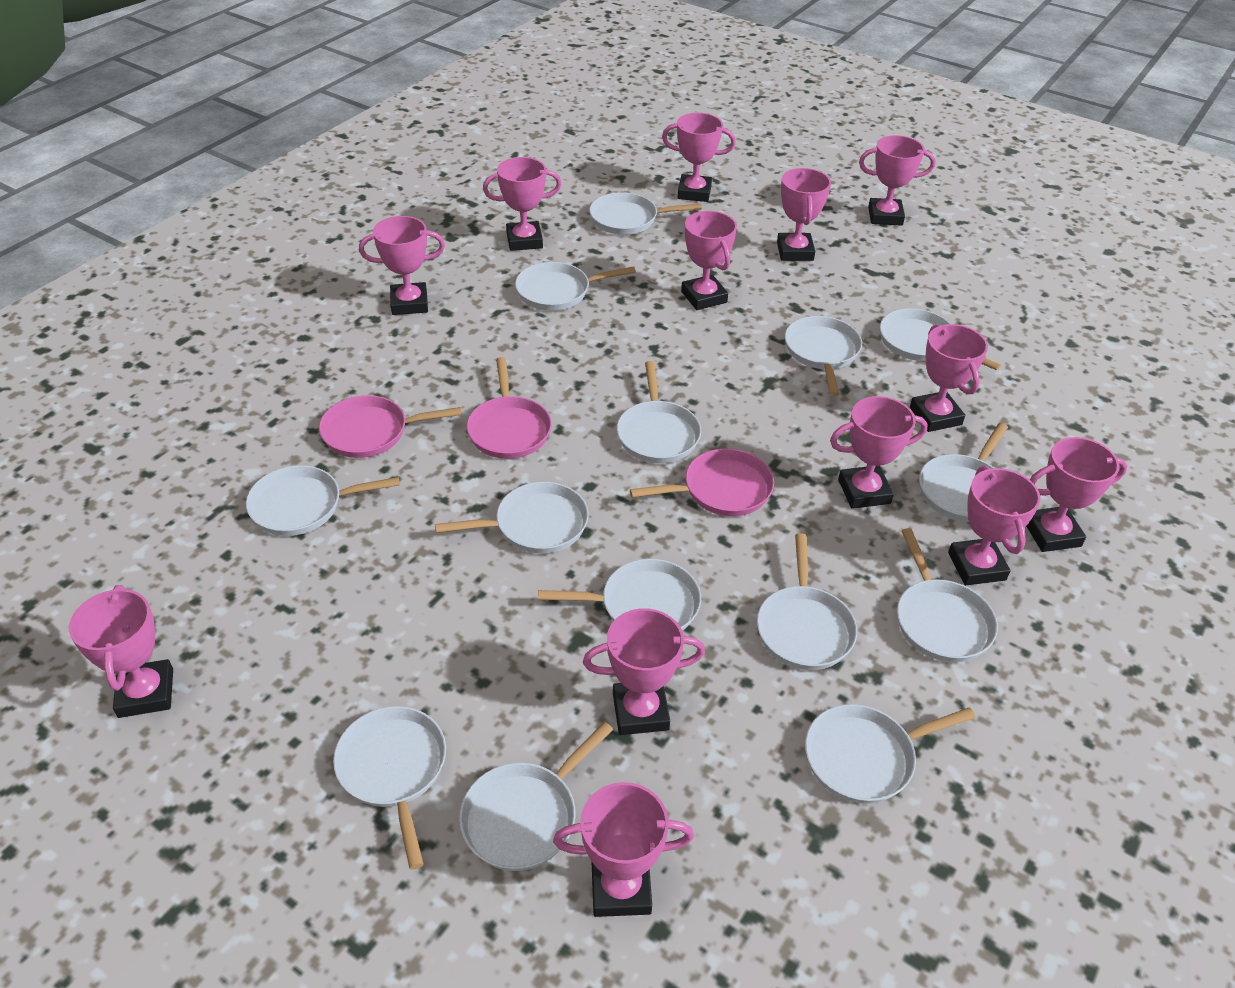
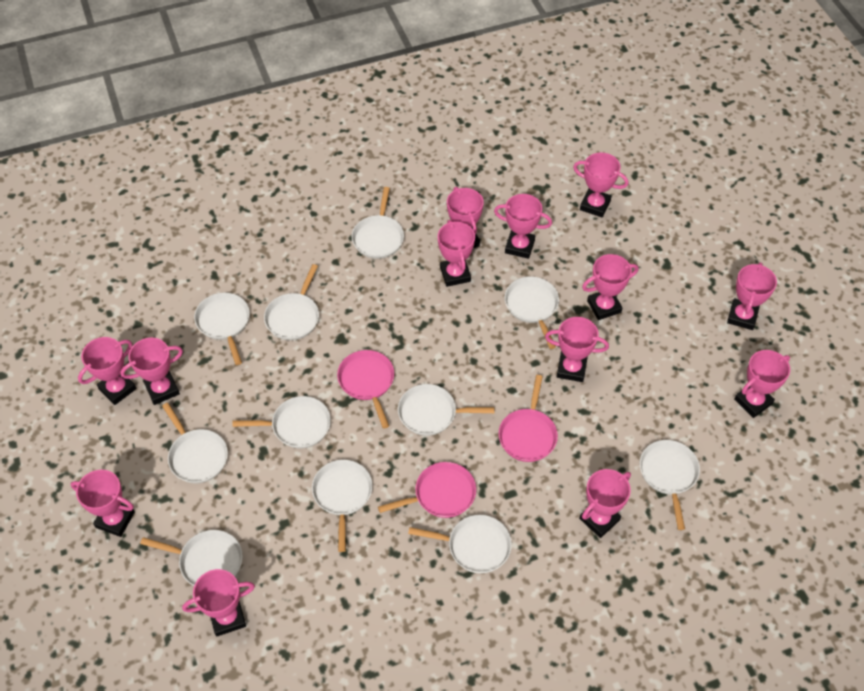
white pan: [246,465,400,536] [333,706,446,870] [435,482,589,553] [459,722,613,871] [515,262,636,311] [538,559,701,631] [589,192,702,235] [617,361,701,463] [757,533,857,670] [785,316,862,396] [805,704,976,804] [880,308,1001,370] [897,528,998,662] [919,423,1008,522] = 14 -> [140,530,243,586] [162,403,228,483] [194,293,250,365] [232,396,331,449] [264,264,319,340] [312,459,373,552] [352,187,404,259] [398,384,495,436] [408,515,512,574] [504,276,559,349] [640,440,700,530] = 11

